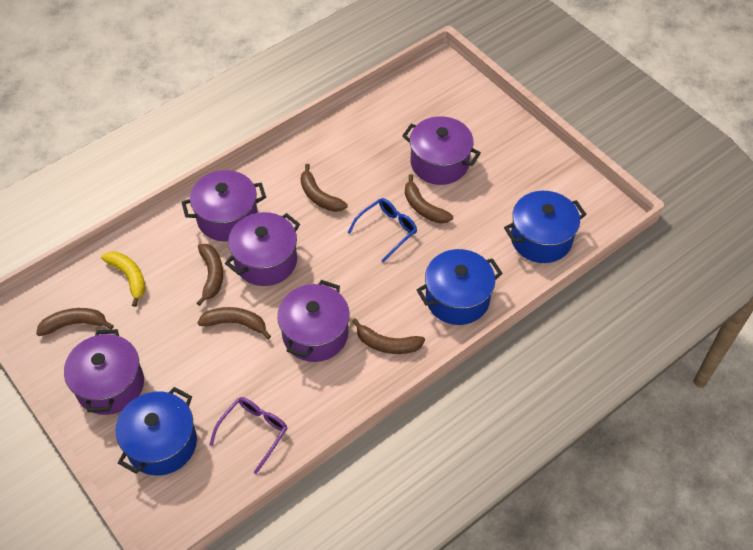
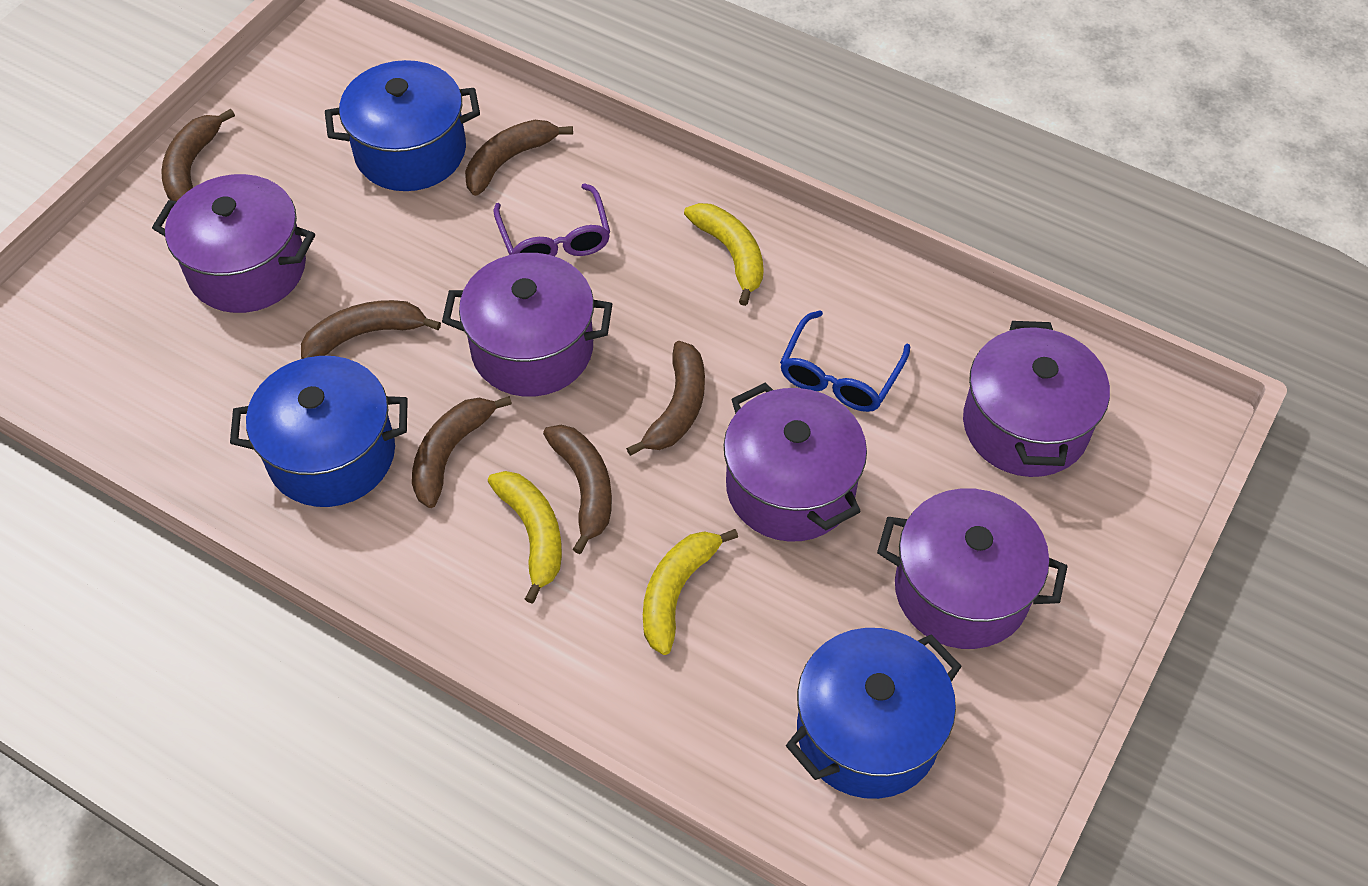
yellow banana: [101,251,146,307] = 1 -> [488,471,562,603] [643,529,738,655] [684,203,764,306] = 3

